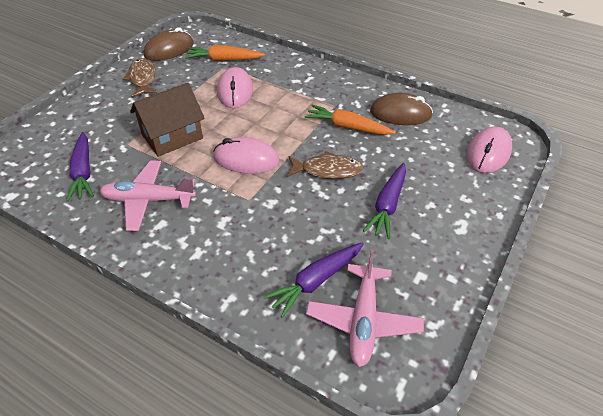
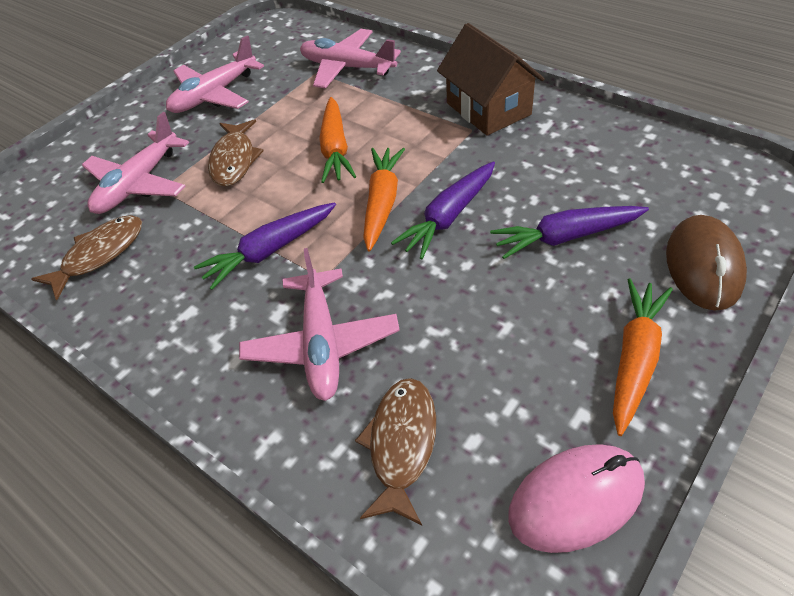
brown fish: [123,58,157,97] [287,151,364,179] = 2 -> [31,215,142,300] [208,119,264,187] [355,378,436,526] = 3
brown mouse: [144,27,194,61] [370,93,433,125] = 2 -> [666,215,747,310] = 1
orange carrot: [185,45,265,61] [305,105,395,135] = 2 -> [319,97,356,183] [363,148,405,251] [613,278,673,436] = 3
pink mouse: [213,137,279,174] [217,67,253,108] [466,126,512,173] = 3 -> [508,444,645,553] = 1
pink plane: [100,160,196,231] [306,250,424,367] = 2 -> [82,112,189,214] [166,35,264,113] [239,248,400,401] [300,29,401,89] = 4

